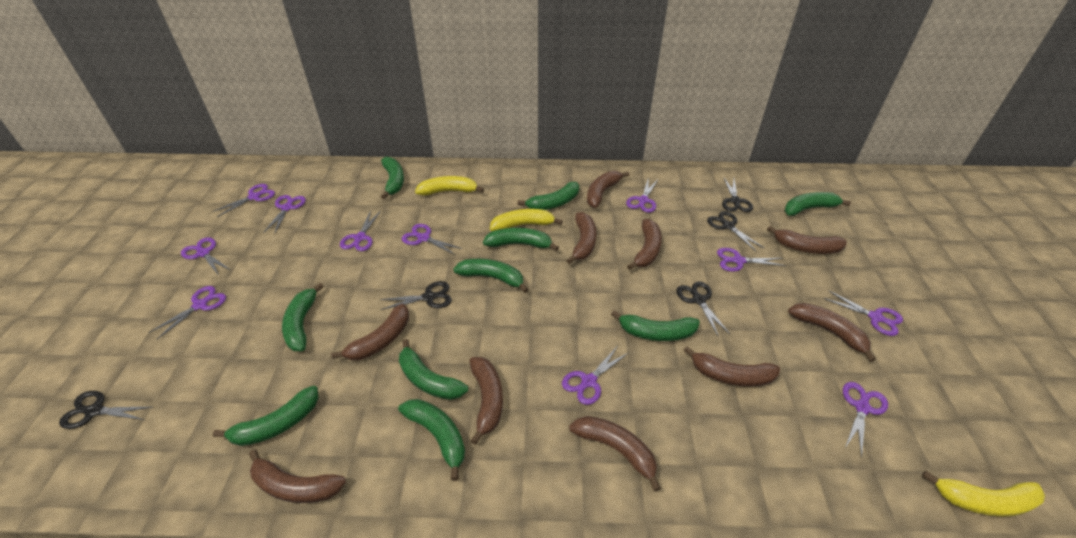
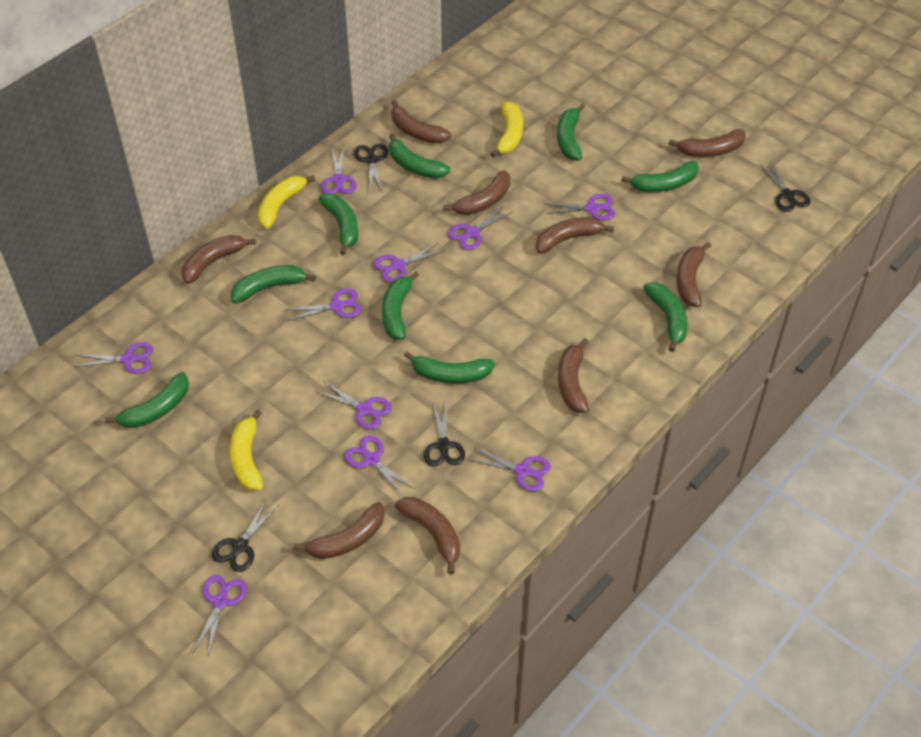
black scissors: [59,391,152,429] [380,281,452,310] [676,281,730,337] [707,211,764,251] [722,178,753,212] = 5 -> [212,500,278,572] [354,144,388,191] [424,402,465,466] [760,161,810,212] = 4
brown banana: [249,449,346,503] [331,304,409,360] [469,357,503,445] [566,212,597,264] [569,416,661,491] [587,171,629,208] [627,219,662,270] [684,346,780,387] [767,226,847,254] [788,303,876,362] = 10 -> [182,235,256,284] [294,502,385,559] [391,100,451,144] [395,497,460,574] [443,170,510,215] [536,217,614,253] [558,338,589,413] [668,129,746,157] [677,242,711,307] = 9
green banana: [213,386,319,446] [282,283,324,351] [381,157,404,199] [398,399,465,481] [399,339,468,400] [453,259,529,293] [483,228,559,251] [518,182,579,210] [611,310,700,341] [785,192,851,216] = 10 -> [105,372,189,428] [231,265,316,303] [319,193,358,255] [382,272,419,340] [389,133,451,179] [404,352,495,383] [557,104,585,161] [621,161,699,192] [644,282,688,352] = 9
purple scissors: [148,286,226,339] [181,237,230,276] [212,184,275,217] [263,195,306,234] [340,211,381,251] [402,224,462,255] [562,347,628,405] [626,177,658,213] [717,248,786,272] [824,290,903,336] [843,382,888,457] = 11 -> [75,342,153,374] [193,575,247,657] [286,289,362,321] [316,381,392,430] [321,146,357,194] [344,436,415,497] [373,243,445,283] [448,206,512,250] [468,448,551,492] [544,194,615,220] = 10

